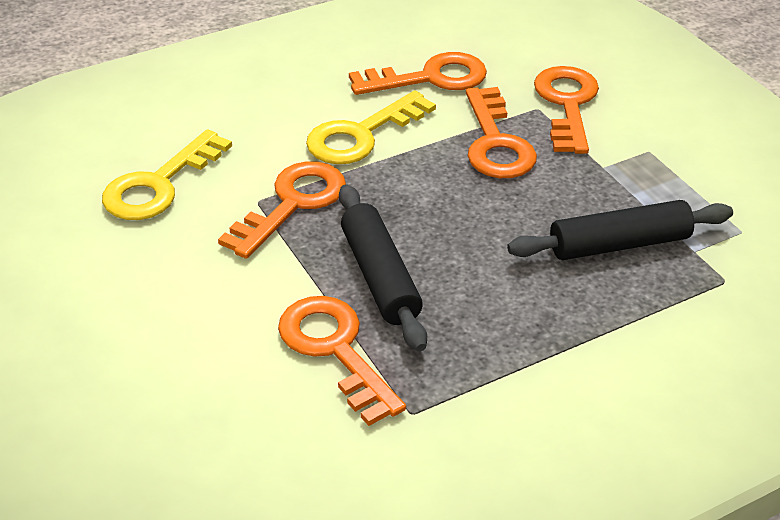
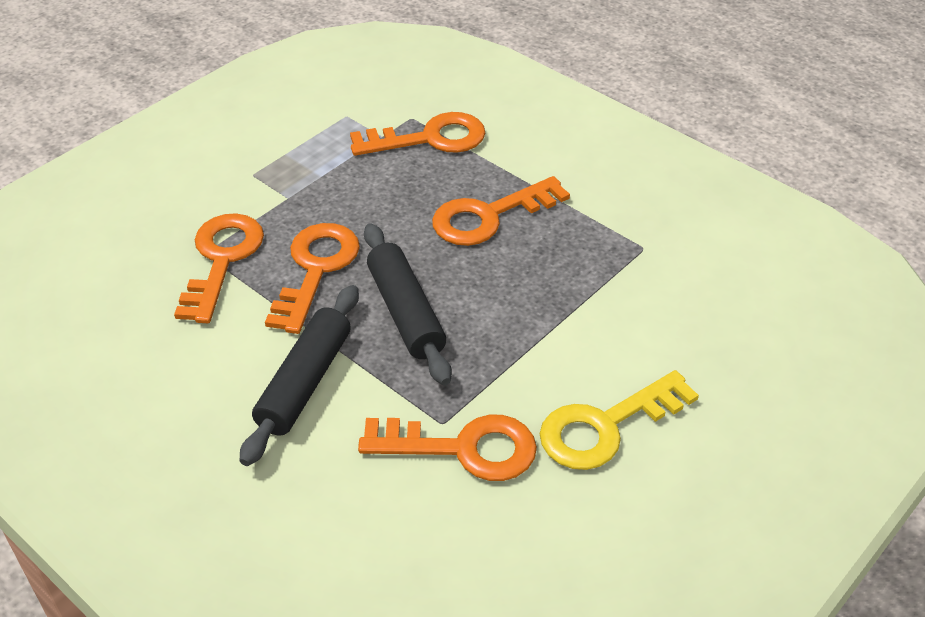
yellow key: [102,129,232,220] [306,91,436,164] = 2 -> [540,370,699,470] = 1

